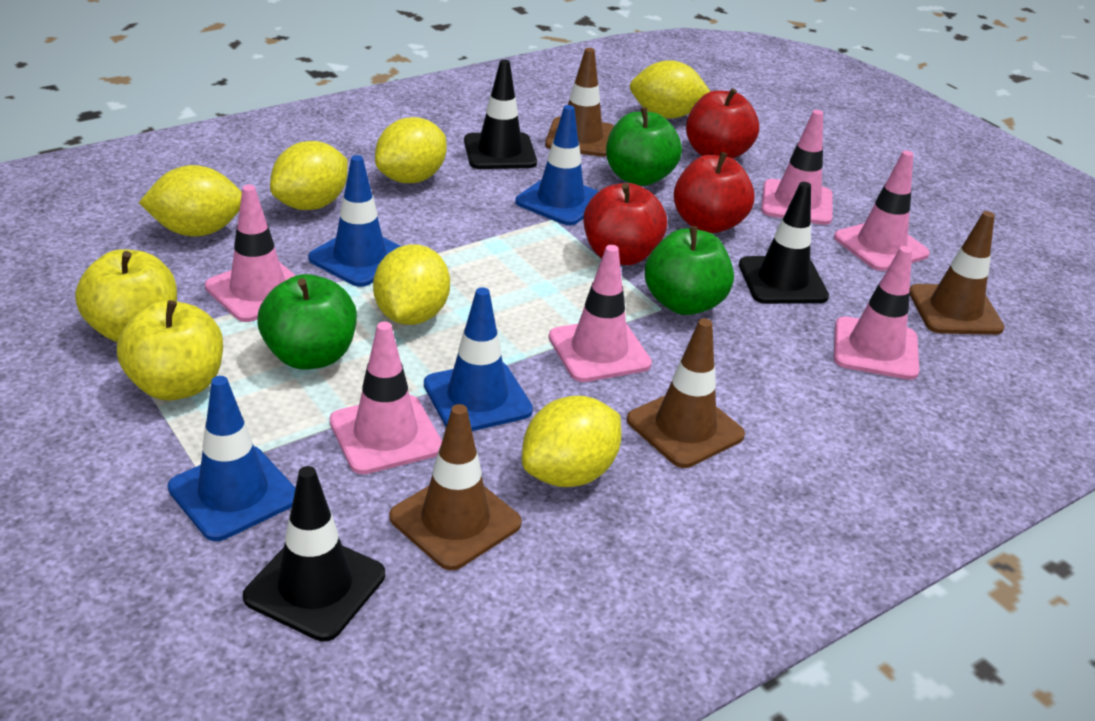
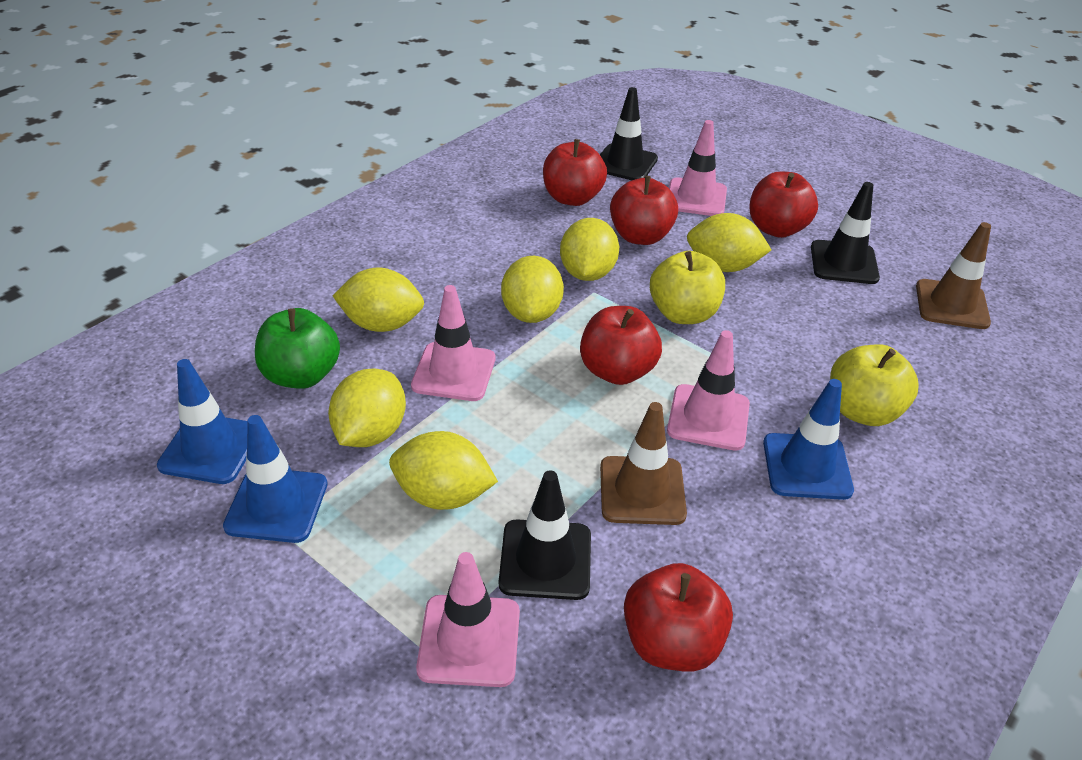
blue traffic cone: [168,376,295,541] [308,155,401,287] [424,287,533,431] [515,105,599,225] = 4 -> [157,359,248,484] [223,415,327,543] [763,379,854,500] = 3
brown traffic cone: [389,404,522,570] [545,48,614,157] [627,318,745,468] [910,211,1005,335] = 4 -> [600,402,687,525] [916,222,991,329] = 2
green apple: [257,274,357,370] [606,108,682,186] [645,226,734,315] = 3 -> [255,308,340,389] = 1
pink traffic cone: [205,185,296,322] [329,322,442,474] [549,245,652,382] [761,110,833,225] [834,150,930,271] [834,246,919,380] = 6 -> [411,285,495,401] [416,552,520,687] [667,330,750,451] [669,120,727,216] = 4
red apple: [584,183,667,265] [673,152,755,233] [686,88,759,159] = 3 -> [543,139,607,206] [580,306,662,385] [610,176,678,245] [624,563,733,672] [750,172,818,238] = 5

